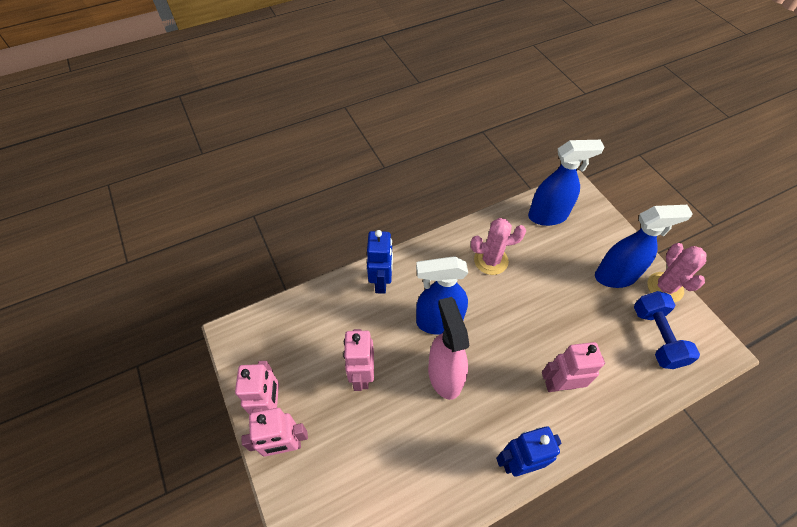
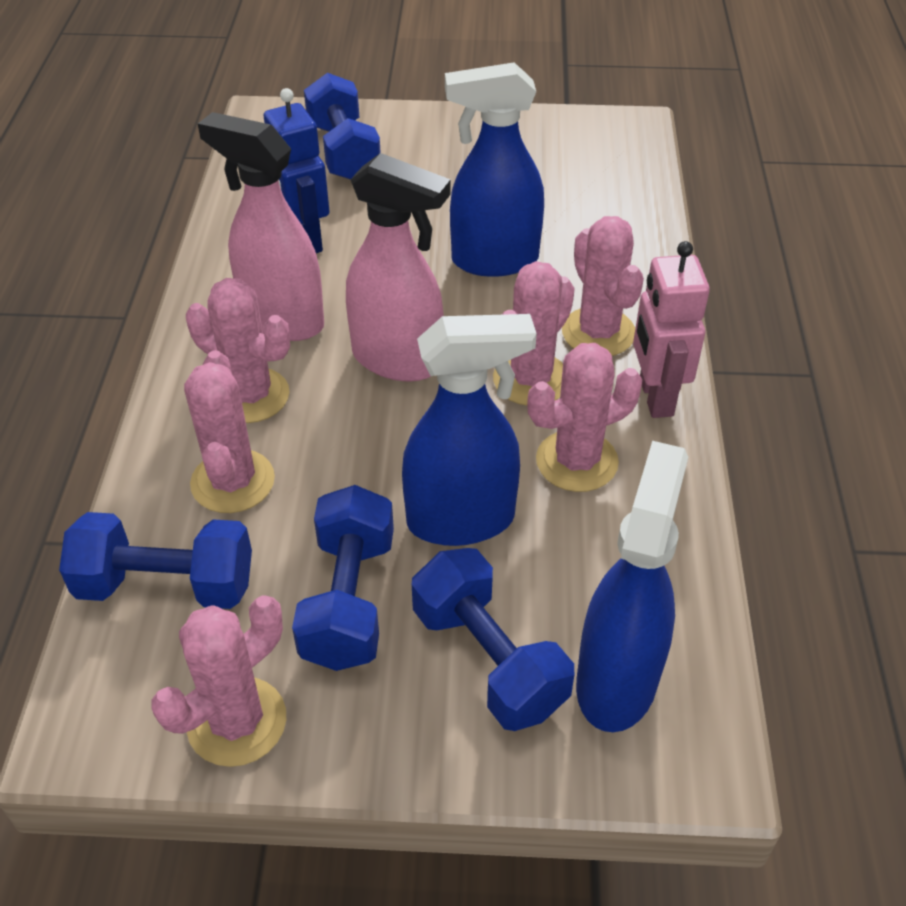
blue dumbbell: [634,291,700,369] = 1 -> [59,512,252,609] [292,485,394,671] [304,73,381,179] [412,548,574,731] = 4
blue robot: [367,230,393,294] [496,427,562,477] = 2 -> [263,88,330,253] = 1
pink cactus: [471,218,526,275] [647,243,707,302] = 2 -> [151,595,286,767] [184,350,275,513] [186,278,290,423] [493,261,575,406] [527,343,642,492] [562,216,644,356] = 6
pink robot: [235,361,279,415] [241,408,308,457] [343,329,374,391] [542,342,605,392] = 4 -> [633,241,710,418] = 1
pink spray bottle: [428,297,469,400] = 1 -> [198,112,324,341] [346,153,451,382] = 2

